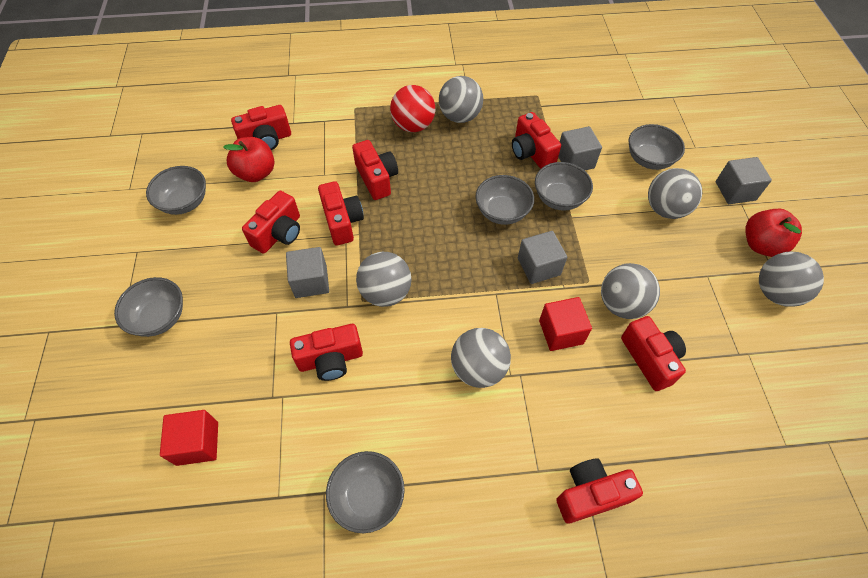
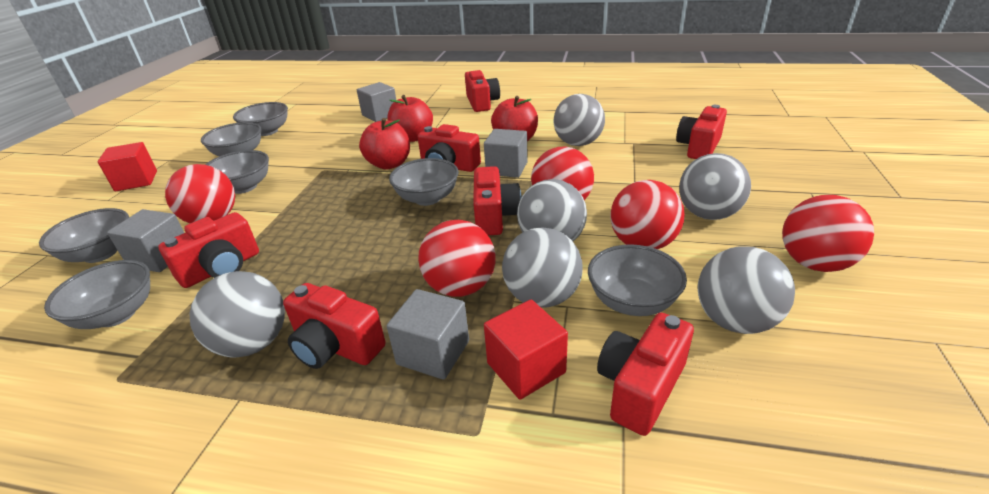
grey bowl: [114,277,183,337] [146,166,206,215] [326,451,405,533] [475,175,534,225] [535,162,593,211] [629,124,685,170] = 6 -> [39,208,129,263] [44,260,150,329] [201,122,262,156] [205,150,269,194] [233,102,288,136] [389,158,459,206] [588,244,687,316] = 7
red apple: [223,137,274,182] [745,209,802,257] = 2 -> [359,118,410,170] [387,95,433,142] [491,96,538,141] = 3
red ball: [390,85,435,132] = 1 -> [165,164,235,223] [418,220,496,297] [531,147,594,200] [610,180,684,249] [782,195,874,272] = 5
red camera: [231,105,291,150] [242,191,300,254] [290,324,363,381] [318,181,364,245] [352,140,398,200] [512,112,561,169] [556,458,643,524] [621,316,686,391] = 8 -> [158,212,259,288] [283,283,386,369] [418,124,481,172] [465,70,500,112] [473,166,522,235] [597,313,694,436] [676,105,727,159] = 7

